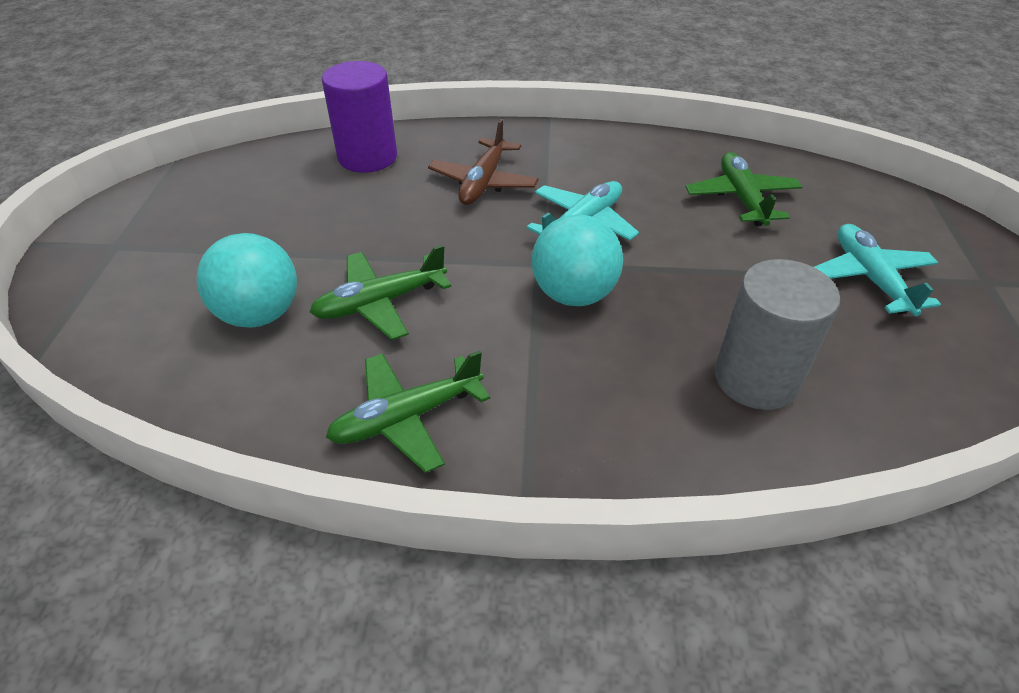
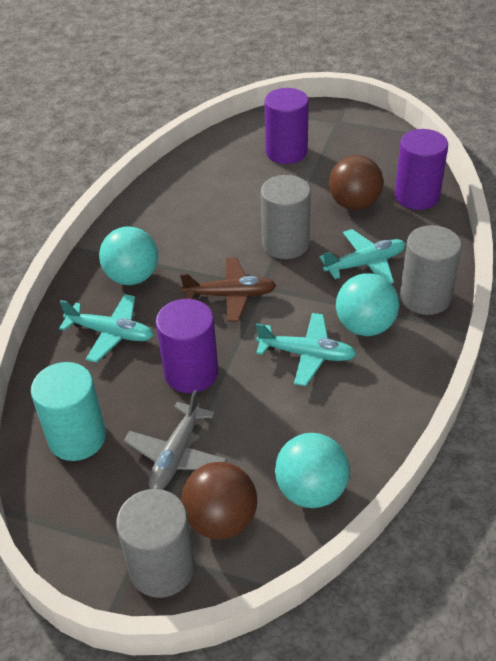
brown ball: none = 0 -> [181,462,257,540] [329,155,383,210] = 2
green plane: [310,245,451,340] [326,350,490,473] [686,152,802,226] = 3 -> none = 0
grey cylinder: [715,259,840,410] = 1 -> [116,489,195,598] [261,175,311,259] [400,225,462,315] = 3
grey plane: none = 0 -> [124,390,227,490] = 1
purple cylinder: [322,61,397,173] = 1 -> [156,299,218,393] [265,88,309,164] [395,129,448,210] = 3
turquoise ball: [196,233,297,328] [532,214,623,306] = 2 -> [99,226,158,285] [275,433,350,508] [336,273,399,336] = 3
turquoise cylinder: none = 0 -> [31,362,106,461] = 1
turquoise plane: [526,181,639,241] [814,224,941,316] = 2 -> [59,294,154,363] [256,313,357,386] [319,229,405,284] = 3

